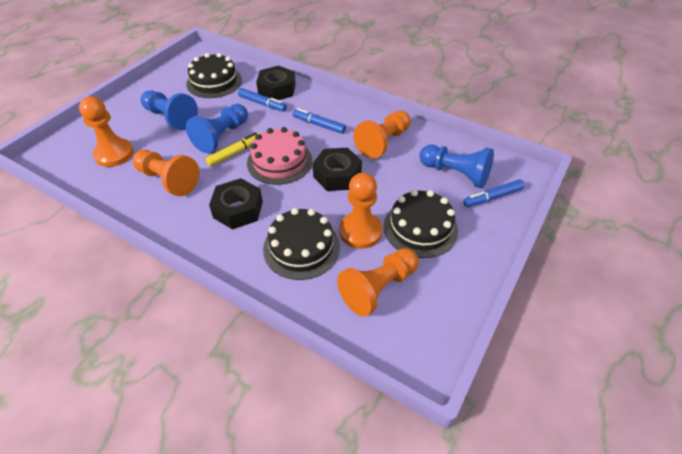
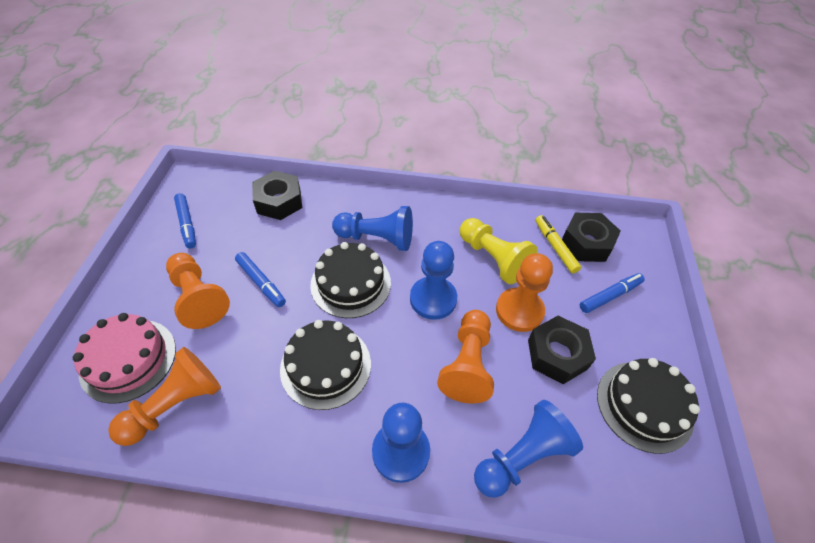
blue pawn: [141,90,198,130] [186,104,248,153] [419,144,494,188] = 3 -> [332,206,413,251] [372,403,430,483] [410,241,457,320] [474,400,583,498] = 4
orange pawn: [79,96,134,167] [132,150,199,196] [337,248,419,317] [339,173,382,249] [354,110,411,159] = 5 -> [108,347,221,446] [166,253,230,329] [437,310,494,404] [496,253,553,332] = 4
yellow pawn: none = 0 -> [459,218,538,284] = 1

